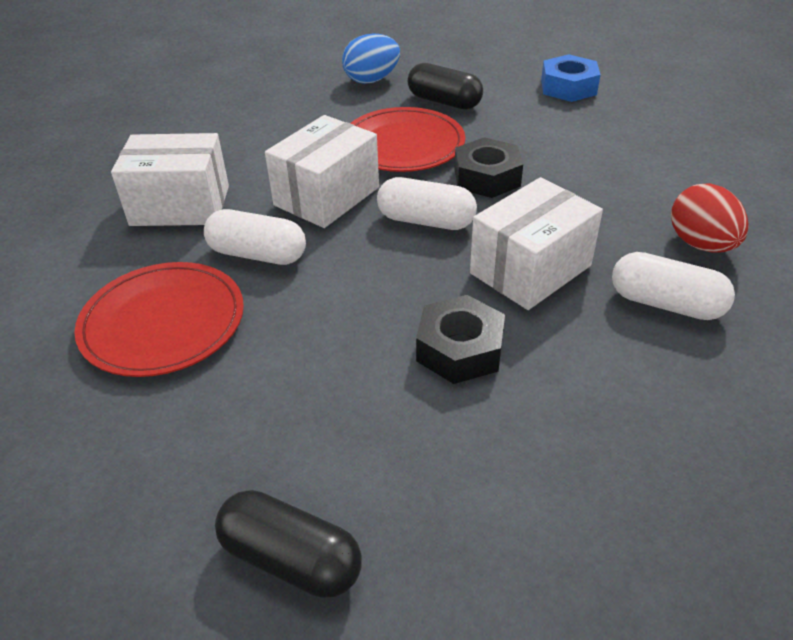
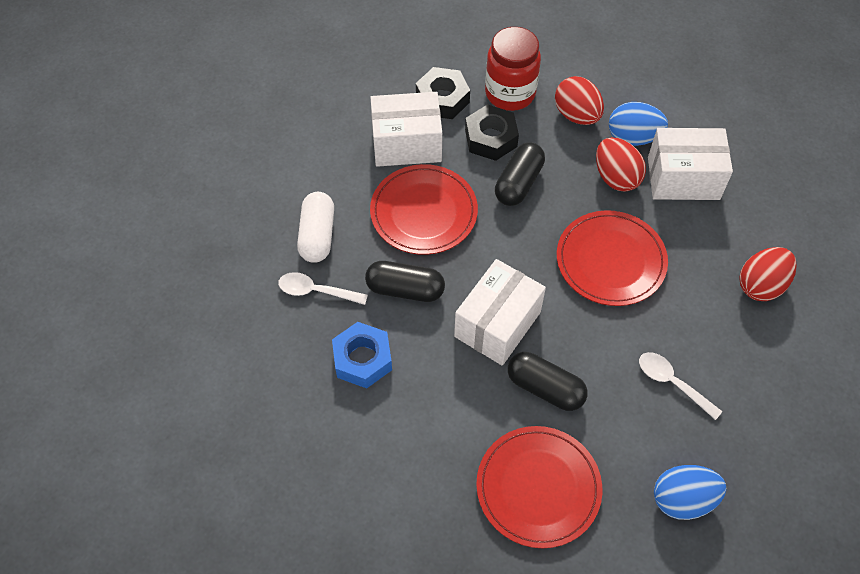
black capsule: [215,490,362,598] [408,63,483,109] = 2 -> [365,261,445,302] [495,142,545,206] [508,352,588,411] = 3
blue egg: [342,33,400,84] = 1 -> [609,102,668,146] [654,465,727,520] = 2
red egg: [671,183,749,253] = 1 -> [555,76,604,125] [596,137,646,192] [739,247,797,301] = 3
red jar: none = 0 -> [485,27,541,111] = 1
red plate: [74,262,244,377] [350,107,465,172] = 2 -> [370,164,478,255] [476,426,602,548] [557,210,668,306] = 3
white capsule: [204,209,306,265] [377,177,477,230] [612,252,735,320] = 3 -> [297,192,334,263] = 1
white spoon: none = 0 -> [278,272,368,305] [639,352,723,420] = 2

